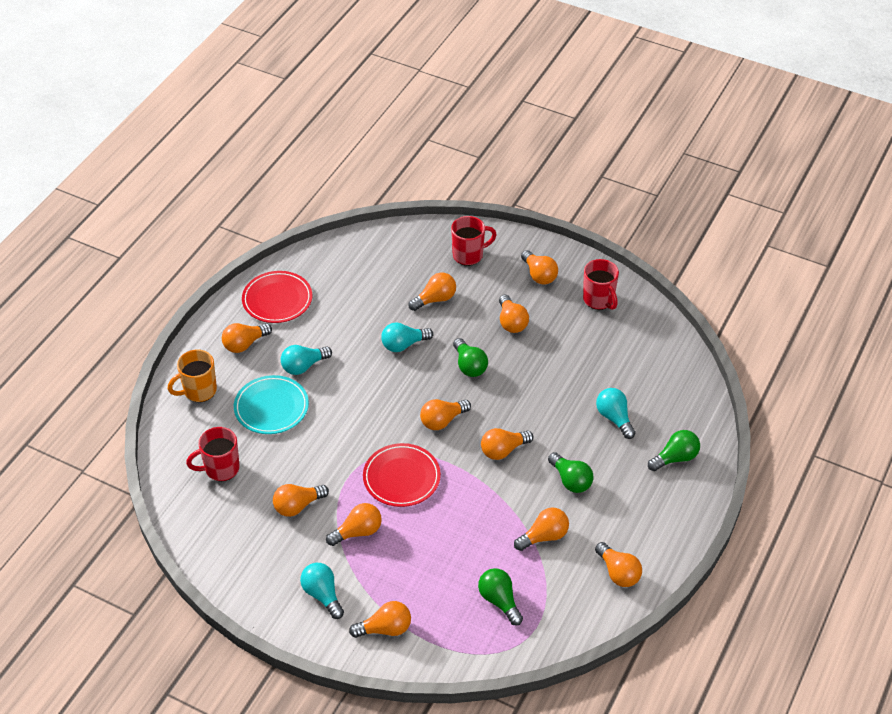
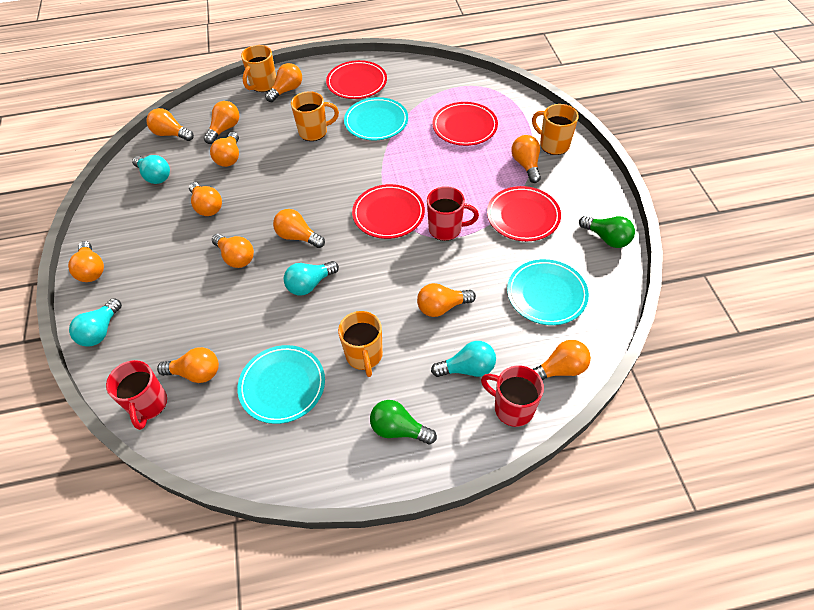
green light bulb: [453,338,488,377] [478,568,523,626] [548,452,594,493] [648,430,700,471] = 4 -> [370,400,437,444] [579,216,635,248] = 2
orange light bulb: [222,323,272,353] [273,484,329,517] [326,503,382,546] [349,601,411,638] [408,273,456,311] [420,399,471,430] [481,428,534,460] [499,295,529,333] [514,508,569,551] [521,250,558,285] [595,542,642,587] = 11 -> [68,241,104,282] [146,108,194,141] [157,347,219,383] [189,182,222,216] [204,101,239,144] [210,132,239,167] [212,234,254,268] [265,63,302,102] [273,209,325,248] [417,283,476,317] [511,135,541,183] [533,340,591,380] = 12
orange mug: [168,350,217,402] = 1 -> [241,45,276,92] [291,91,339,141] [338,311,383,377] [532,104,579,155] = 4
red plate: [242,271,312,323] [363,443,441,507] = 2 -> [326,60,387,99] [352,184,425,239] [432,102,498,146] [487,186,561,241] = 4
turquoise plate: [234,375,309,434] = 1 -> [238,345,325,424] [344,97,408,140] [507,259,589,325] = 3

